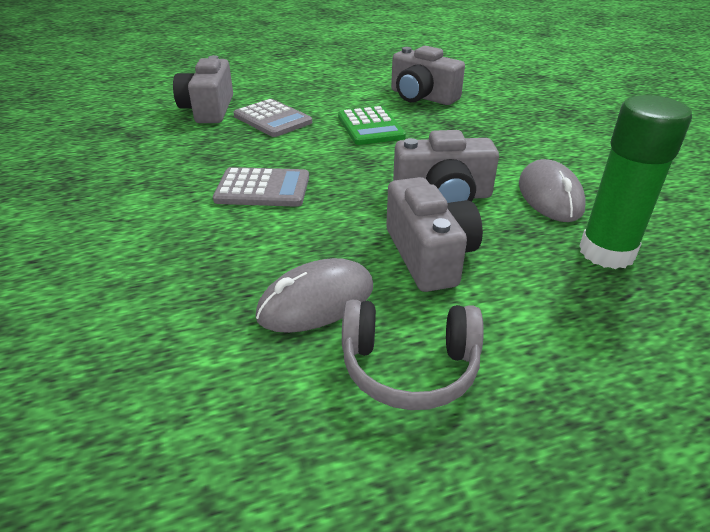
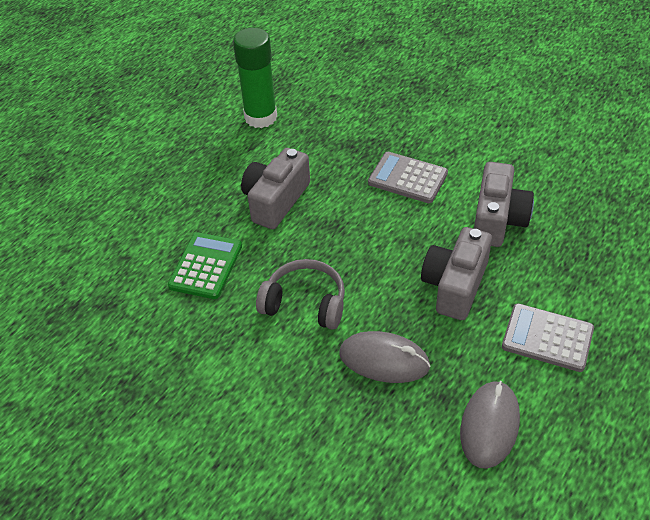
grey camera: [173,55,233,123] [386,177,483,292] [391,46,465,105] [393,130,499,203] = 4 -> [241,148,310,229] [421,227,492,320] [474,162,534,247] = 3

